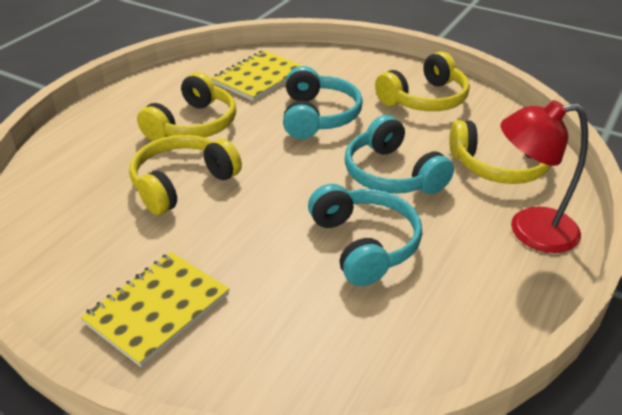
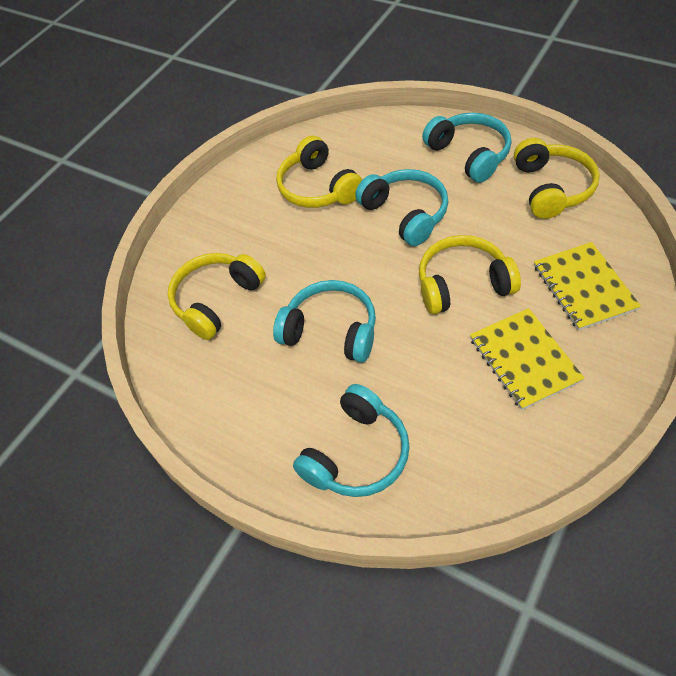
red lamp: [501,100,588,253] = 1 -> none = 0
turquoise headphones: [283,66,363,139] [308,184,422,286] [345,115,454,194] = 3 -> [273,280,376,363] [293,384,410,497] [355,169,448,246] [422,113,512,183] = 4

